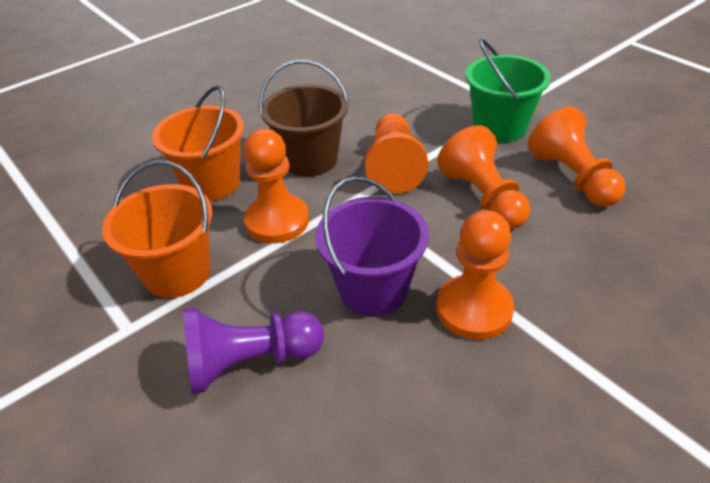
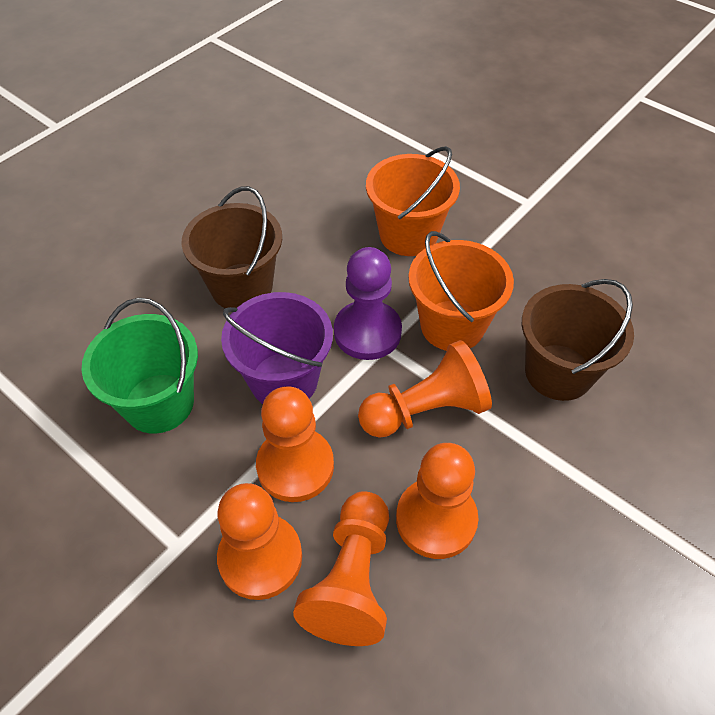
brown bucket: [259,60,349,177] = 1 -> [181,186,282,308] [522,279,634,401] = 2

